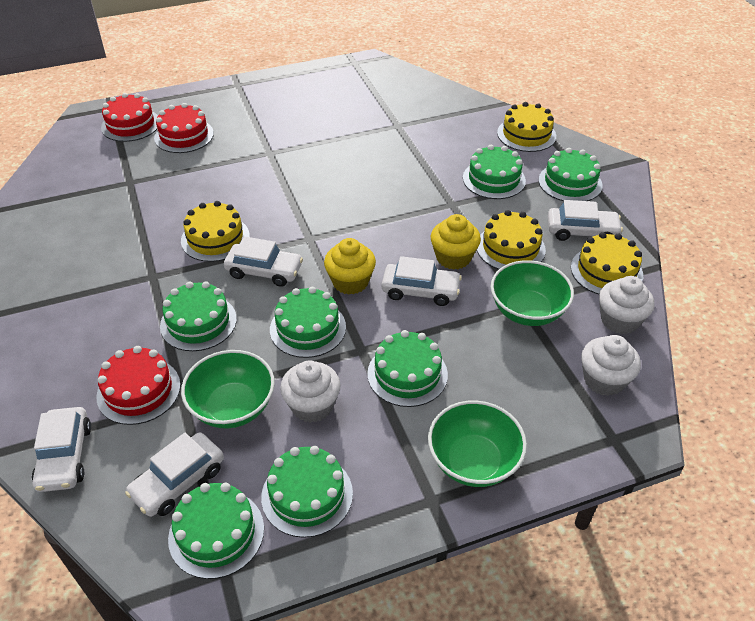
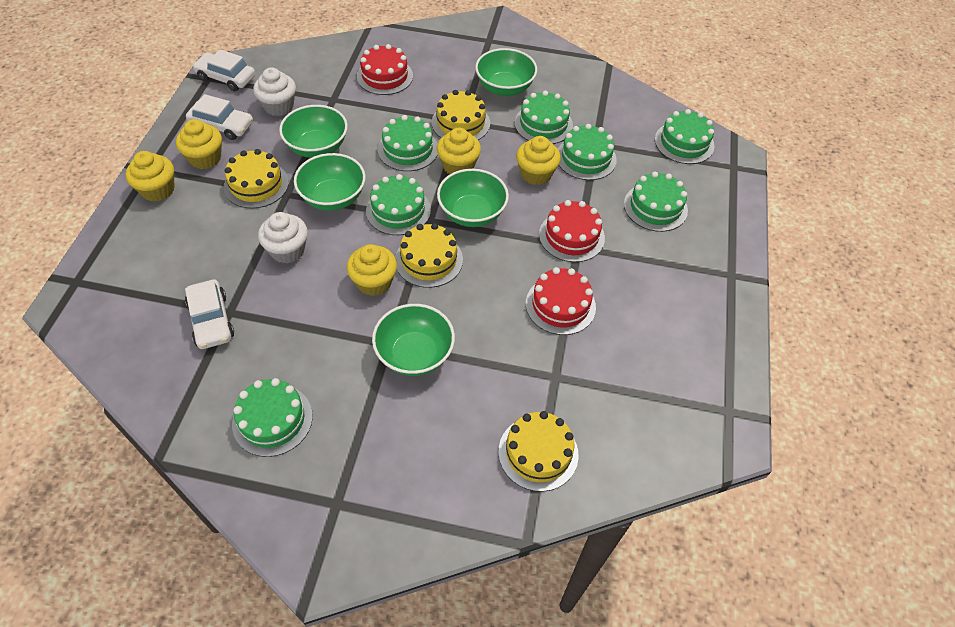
green bowl: [181,350,275,429] [428,401,527,487] [491,260,574,326] = 3 -> [279,105,348,158] [294,153,366,211] [372,304,455,376] [437,169,509,227] [475,48,537,96] = 5
white car: [32,407,91,492] [125,432,224,517] [224,236,303,287] [382,256,462,306] [548,200,623,241] = 5 -> [185,279,234,349] [186,94,253,140] [192,49,255,91] = 3
white cupcake: [280,360,341,423] [581,335,641,396] [599,276,655,334] = 3 -> [253,67,296,116] [258,212,308,263] = 2
yellow cupcake: [324,238,376,294] [431,214,481,270] = 2 -> [126,151,174,202] [176,119,222,169] [347,244,397,296] [437,128,481,174] [516,136,561,185] = 5

